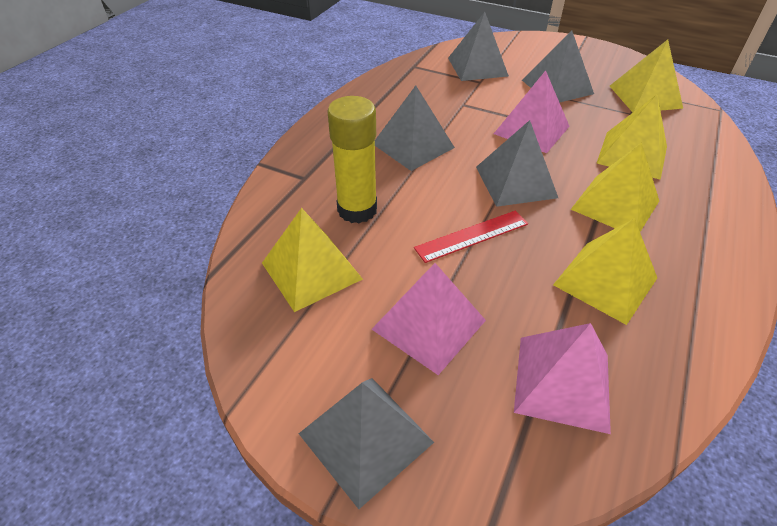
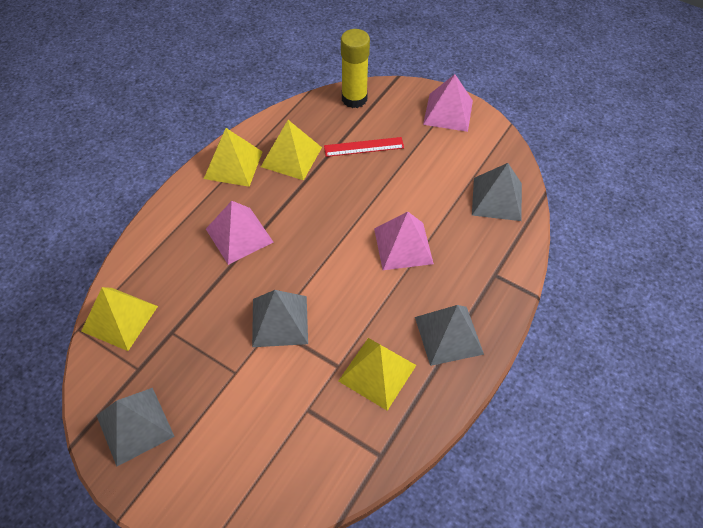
grey pyramid: [299,378,434,509] [375,86,455,171] [448,12,509,81] [476,120,558,207] [522,30,594,103] = 5 -> [96,388,175,466] [252,290,308,347] [415,305,484,366] [472,163,522,221] = 4
yellow pyramid: [262,208,363,312] [553,218,657,325] [570,142,659,232] [597,94,667,180] [610,39,683,112] = 5 -> [81,287,158,351] [204,128,263,187] [261,120,322,180] [338,338,416,411] = 4

